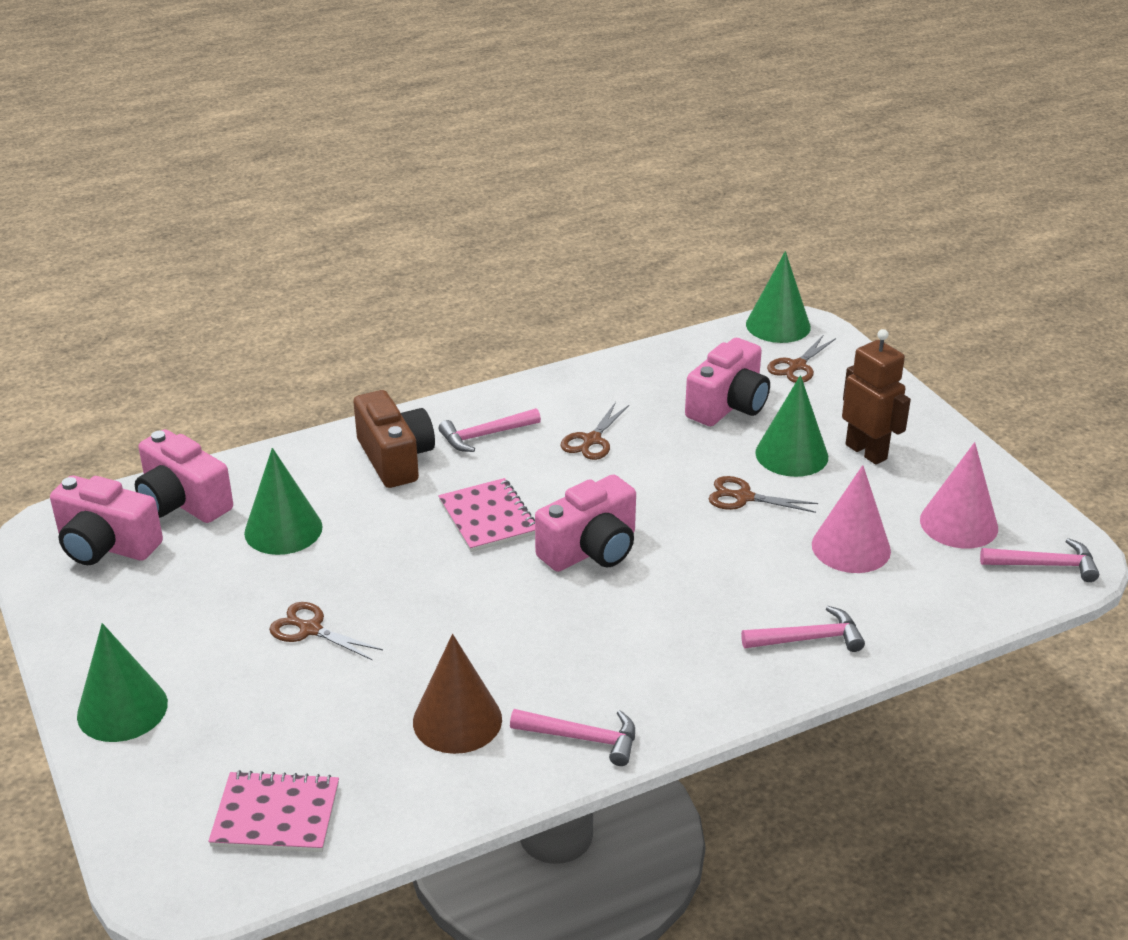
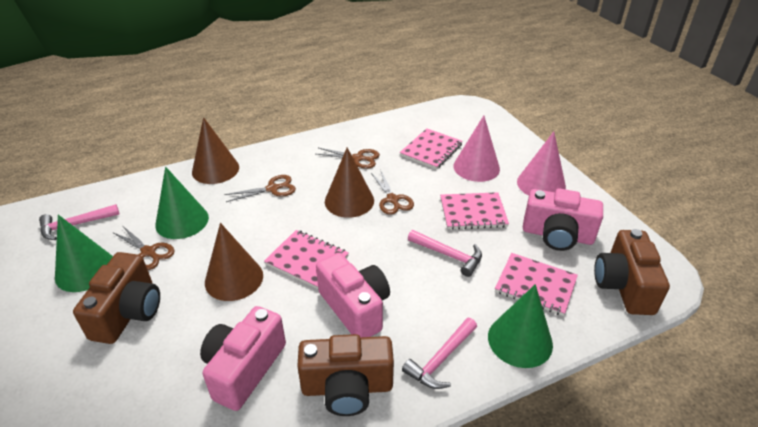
brown camera: [354,390,435,488] = 1 -> [73,252,160,344] [297,334,394,416] [594,229,670,315] = 3
brown cone: [413,634,502,754] = 1 -> [192,117,239,184] [205,223,263,301] [325,148,374,218] = 3
brown robot: [842,329,911,465] = 1 -> none = 0
green cone: [77,623,168,742] [244,448,322,555] [746,251,811,343] [755,375,828,477] = 4 -> [55,215,113,292] [155,167,209,239] [488,284,553,368] = 3
pink camera: [50,476,163,565] [135,429,233,523] [535,474,636,572] [685,338,770,426] = 4 -> [200,306,286,411] [316,253,390,337] [523,189,603,251] = 3
pink hammer: [439,408,541,452] [510,709,635,766] [741,606,865,652] [980,538,1099,582] = 4 -> [39,204,120,240] [402,318,477,389] [408,230,482,277] = 3
pink notebook: [208,770,339,852] [438,478,535,552] = 2 -> [264,230,349,289] [400,128,463,169] [440,192,509,230] [495,253,578,316] = 4

